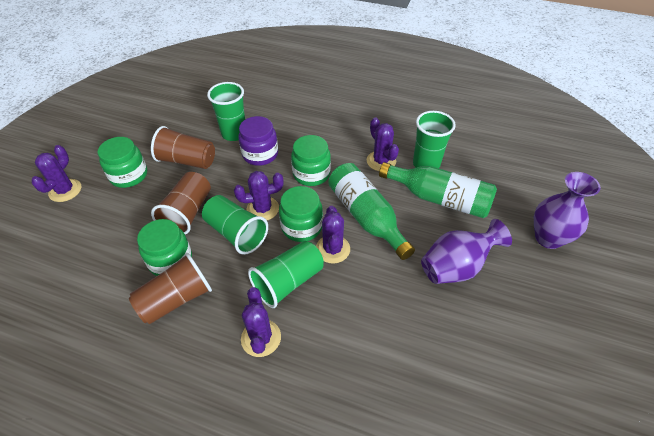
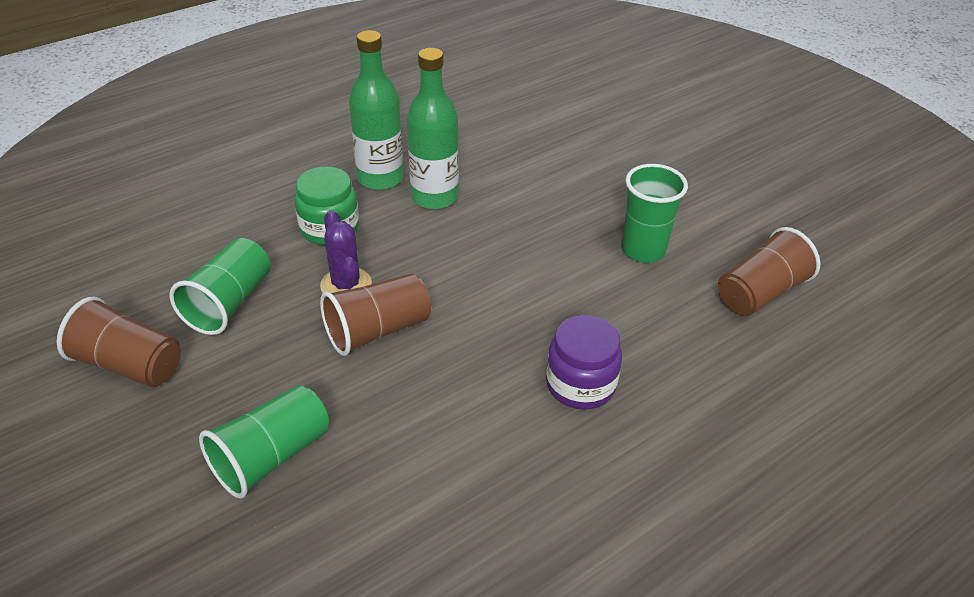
green cup: [202,195,268,255] [207,82,245,141] [248,241,324,308] [413,111,456,168] = 4 -> [170,238,271,335] [199,385,329,499] [622,164,688,263] = 3
green jar: [98,137,147,188] [137,219,192,276] [279,186,323,242] [291,135,331,186] = 4 -> [295,166,359,245] = 1
purple cactus: [31,145,81,202] [234,171,284,220] [241,287,281,357] [316,206,350,264] [367,118,399,171] = 5 -> [320,210,372,293] = 1
purple vase: [421,219,512,284] [534,172,601,249] = 2 -> none = 0

